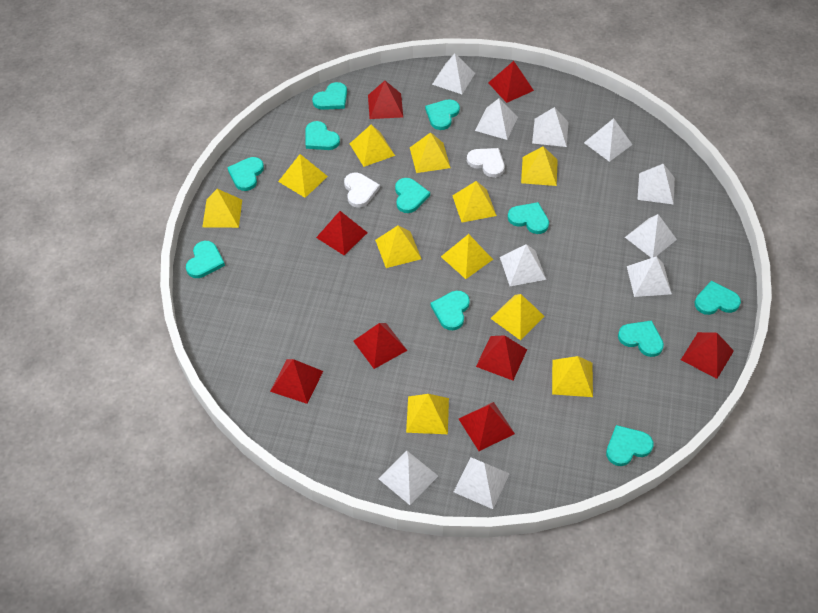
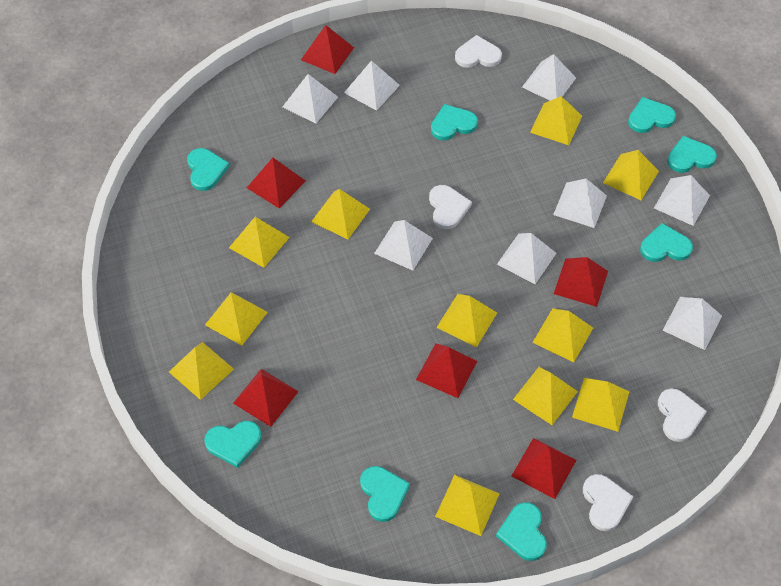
red pyramid: [270,359,323,404] [316,211,368,256] [353,323,407,369] [368,81,403,119] [459,402,515,451] [476,335,527,380] [488,61,534,103] [681,332,734,379] = 8 -> [233,369,299,427] [247,158,306,208] [301,25,354,74] [416,344,477,398] [512,438,576,499] [554,257,608,307] = 6
turquoise heart: [186,241,225,278] [227,157,264,191] [306,121,340,150] [312,82,347,110] [395,178,430,213] [425,99,460,130] [431,291,470,330] [508,202,549,234] [606,425,653,466] [618,320,664,357] [695,281,741,315] = 11 -> [187,148,230,191] [204,421,262,468] [360,466,410,522] [431,104,478,140] [496,502,547,561] [628,97,676,133] [640,223,693,262] [667,136,717,173] = 8
white heart: [344,173,380,207] [467,148,504,177] = 2 -> [429,185,472,229] [455,35,502,68] [583,474,633,531] [658,389,707,442] = 4
white pyramid: [379,451,438,505] [432,53,475,94] [454,457,510,509] [475,98,518,140] [500,244,546,286] [532,107,569,147] [584,118,633,162] [625,214,677,258] [627,256,672,297] [637,164,675,204] = 10 -> [283,74,338,124] [344,61,400,111] [374,220,433,271] [497,233,557,284] [522,54,576,101] [553,179,607,228] [654,175,710,226] [663,297,722,350] = 8

